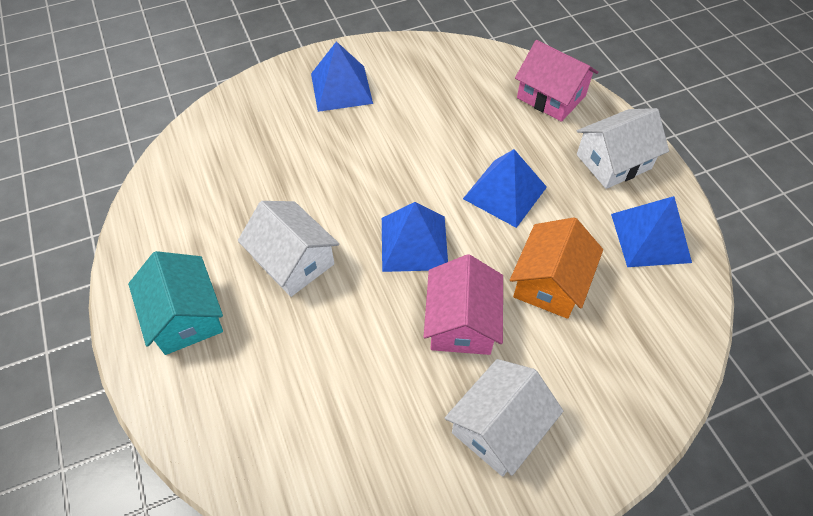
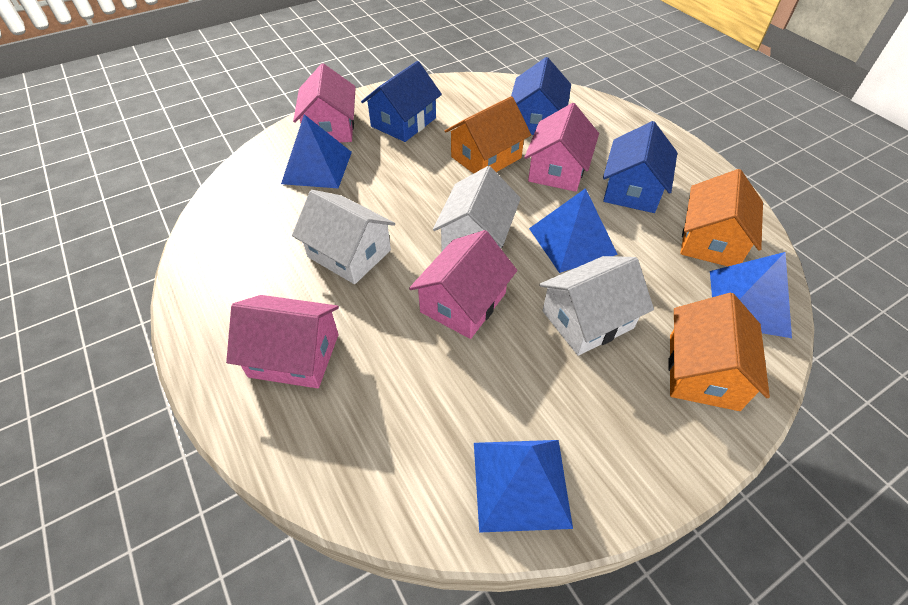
blue house: none = 0 -> [361,61,442,142] [511,57,571,135] [603,121,677,213] = 3
orange house: [510,217,603,319] = 1 -> [445,96,531,174] [668,293,770,411] [680,169,763,266] = 3
pink house: [424,254,503,355] [515,40,599,122] = 2 -> [226,295,339,388] [293,63,356,142] [409,230,517,339] [524,103,599,192] = 4
turquoise house: [128,251,223,355] = 1 -> none = 0

